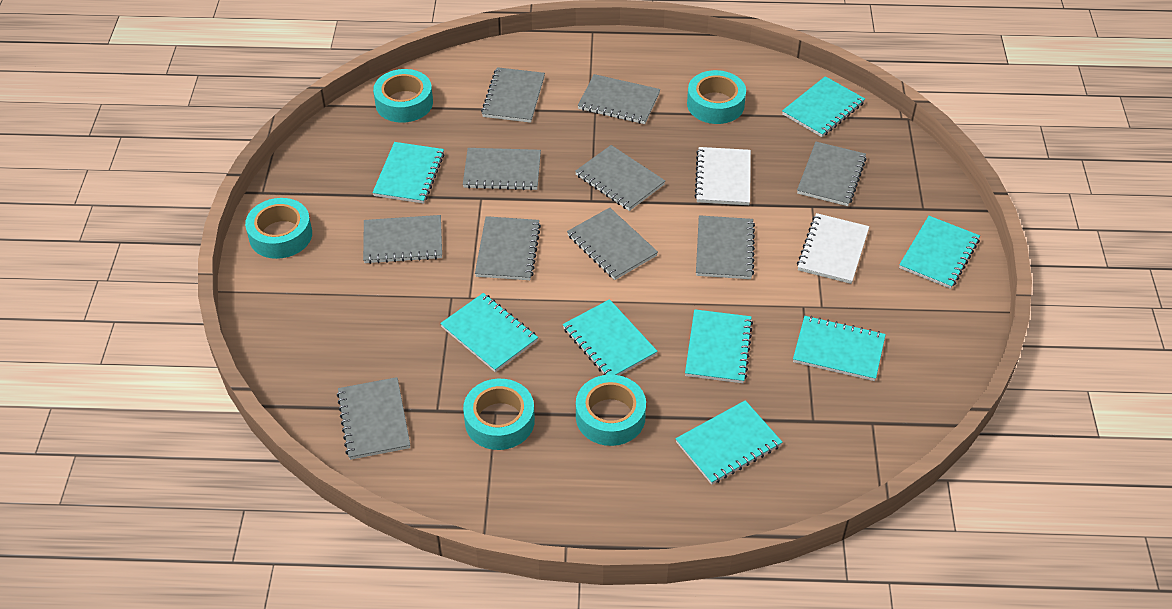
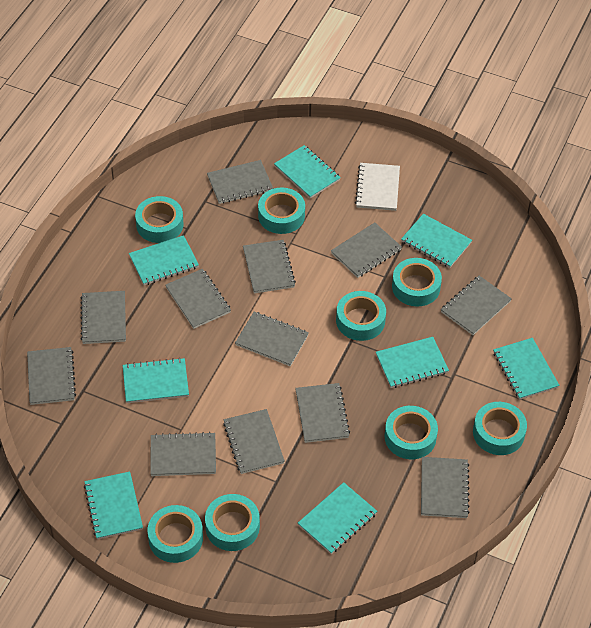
grey notebook: [337,377,410,460] [363,215,442,264] [463,148,541,190] [475,216,541,280] [481,67,545,123] [567,208,658,280] [575,145,665,211] [578,74,660,124] [696,215,755,279] [797,142,867,206] = 10 -> [27,347,76,405] [81,291,126,344] [150,432,216,476] [165,269,231,329] [207,160,273,204] [223,409,285,474] [235,312,309,366] [243,240,296,293] [295,383,350,443] [331,222,402,278] [421,457,470,518] [441,276,512,335] = 12
turquoise tape: [245,198,312,259] [373,69,433,123] [463,379,535,450] [576,375,646,446] [687,70,746,124] = 5 -> [135,196,183,243] [148,505,203,563] [205,494,260,551] [258,187,305,234] [336,291,386,341] [385,406,438,459] [392,258,442,307] [473,402,527,455] = 8
white notebook: [694,147,751,205] [797,213,869,284] = 2 -> [355,163,400,211] = 1

